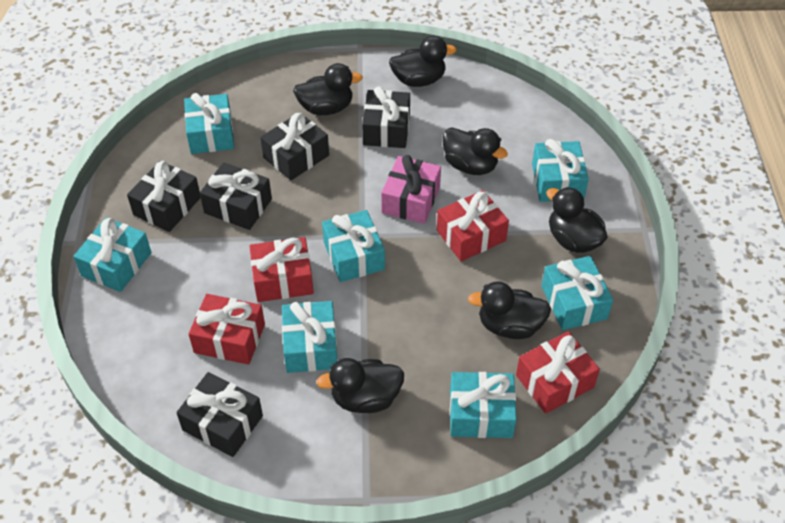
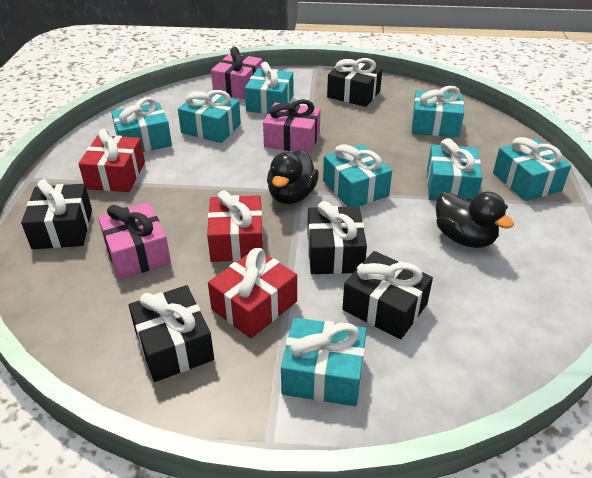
black duck: [293,63,363,115] [317,358,404,413] [389,36,457,87] [443,127,508,175] [468,281,551,339] [546,187,608,253] = 6 -> [267,150,319,204] [436,191,514,248] = 2
pink gift: [381,155,441,224] = 1 -> [98,202,171,279] [211,47,262,99] [263,99,321,153] = 3
red gift: [189,294,265,365] [249,237,314,302] [437,190,509,261] [516,331,600,414] = 4 -> [78,129,145,192] [207,190,263,262] [208,248,297,338] = 3
turquoise gift: [73,218,152,292] [184,93,234,154] [282,301,337,373] [322,210,385,282] [450,372,516,438] [532,139,589,202] [541,256,613,330] = 7 -> [111,97,172,152] [178,90,241,143] [245,62,293,114] [281,318,367,406] [323,144,392,207] [411,86,464,138] [427,138,482,201] [493,137,571,201] = 8

